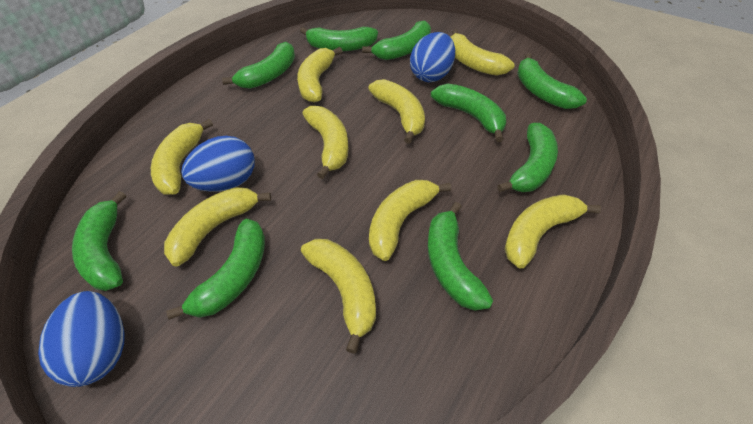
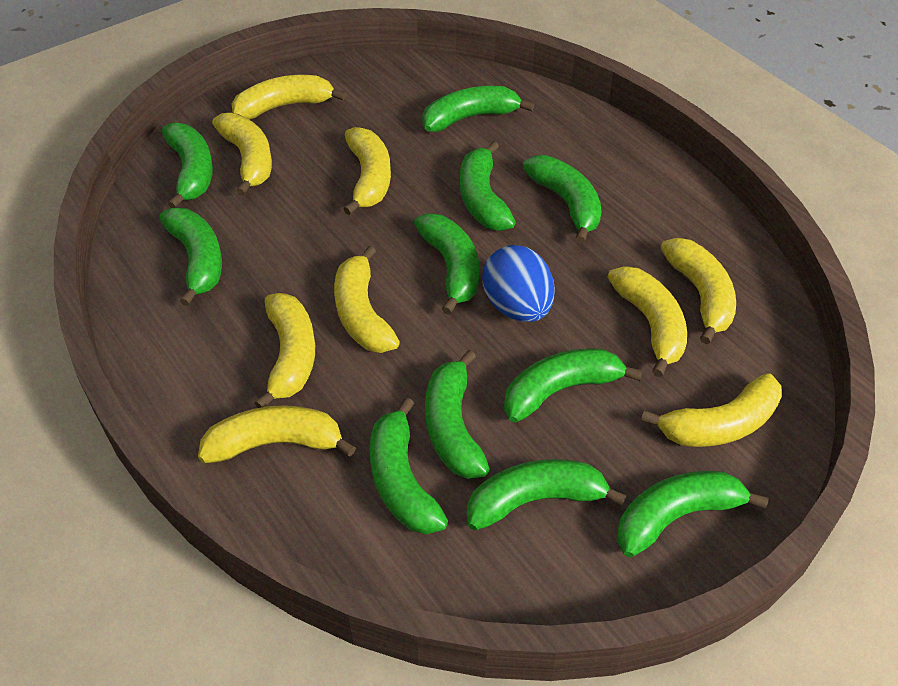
blue egg: [38,291,125,387] [181,136,254,192] [410,32,455,82] = 3 -> [482,245,555,322] = 1
green banana: [72,191,126,291] [166,219,265,320] [222,42,295,89] [300,27,378,51] [362,20,431,60] [428,202,493,311] [431,84,506,142] [497,123,558,192] [517,53,587,109] = 9 -> [159,208,222,306] [162,123,213,208] [370,397,448,534] [414,213,479,315] [422,86,534,132] [425,350,490,479] [460,141,516,231] [467,459,627,530] [504,348,643,422] [523,155,602,243] [617,471,769,557] = 11

